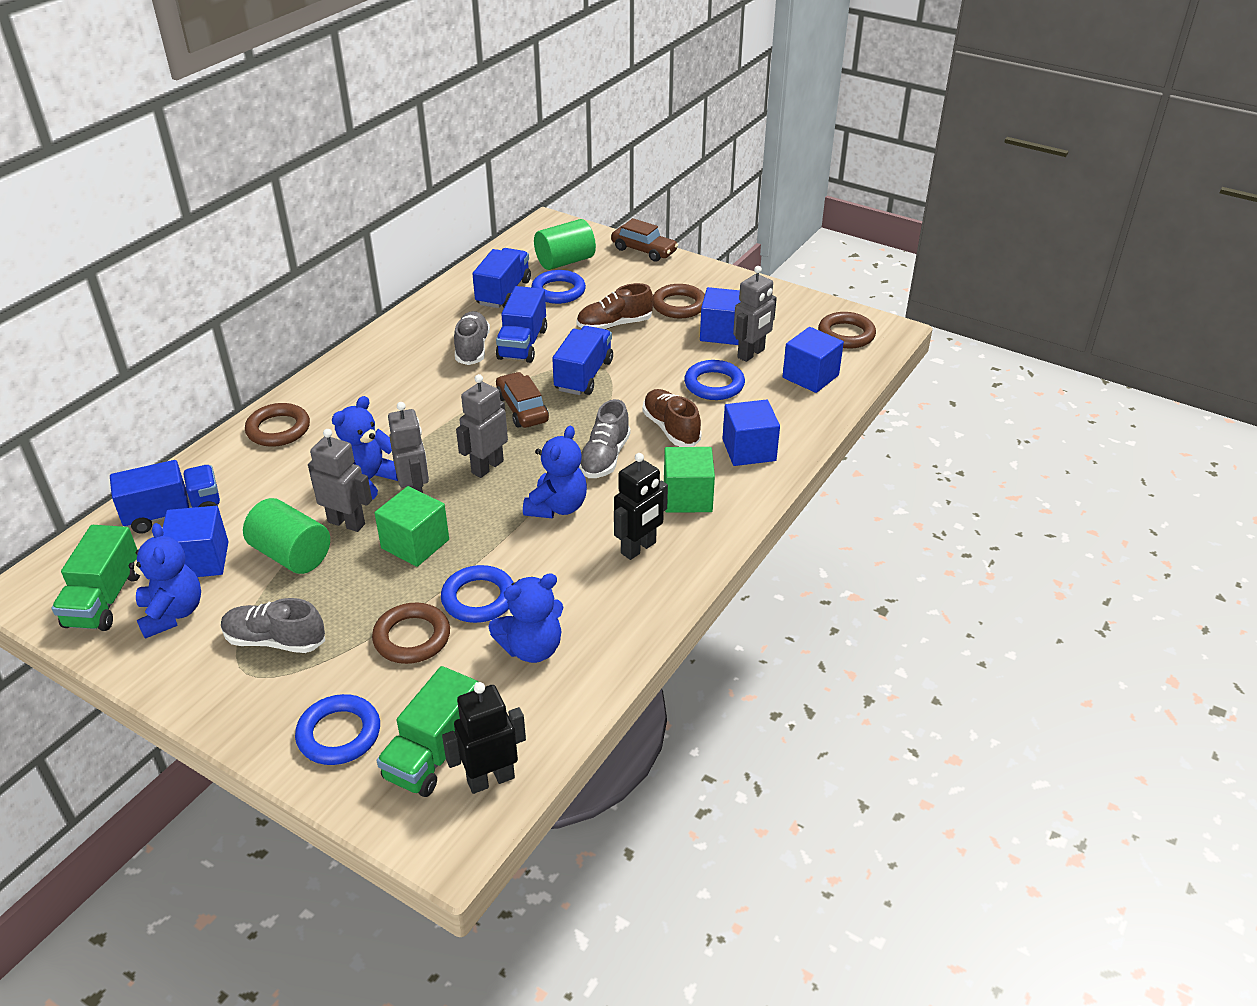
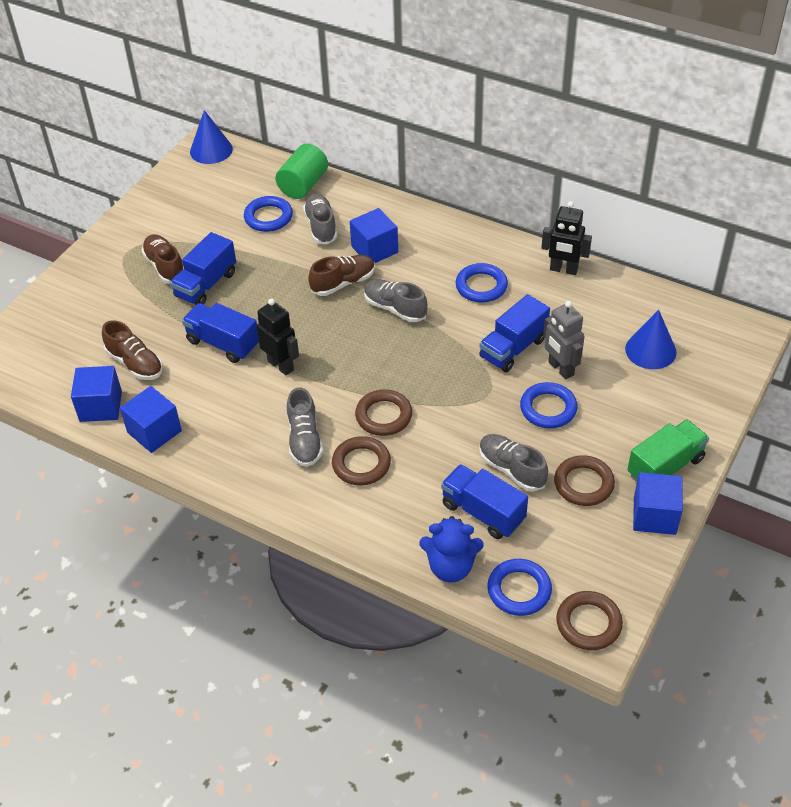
blue cone: none = 0 -> [190,110,233,164] [625,310,677,369] = 2
blue teddy bear: [129,523,201,639] [332,396,398,500] [488,573,563,663] [523,426,587,518] = 4 -> [419,516,484,583] = 1
brown car: [496,372,549,428] [611,218,678,262] = 2 -> none = 0
brown shoe: [576,283,653,329] [642,389,702,447] = 2 -> [102,320,163,380] [141,234,184,284] [308,255,375,296] = 3
green cube: [375,486,449,567] [664,447,715,513] = 2 -> none = 0
green cylinder: [243,498,330,574] [534,219,596,270] = 2 -> [275,144,328,199] = 1
green truck: [52,525,140,631] [377,666,478,797] = 2 -> [627,419,709,482] = 1
grey robot: [308,429,372,532] [388,402,429,493] [456,374,508,478] [733,266,777,362] = 4 -> [543,301,585,379] = 1
grey shoe: [221,598,325,653] [454,311,490,365] [579,399,630,478] = 3 -> [287,387,323,467] [303,194,337,244] [364,279,428,322] [479,434,548,491] = 4

